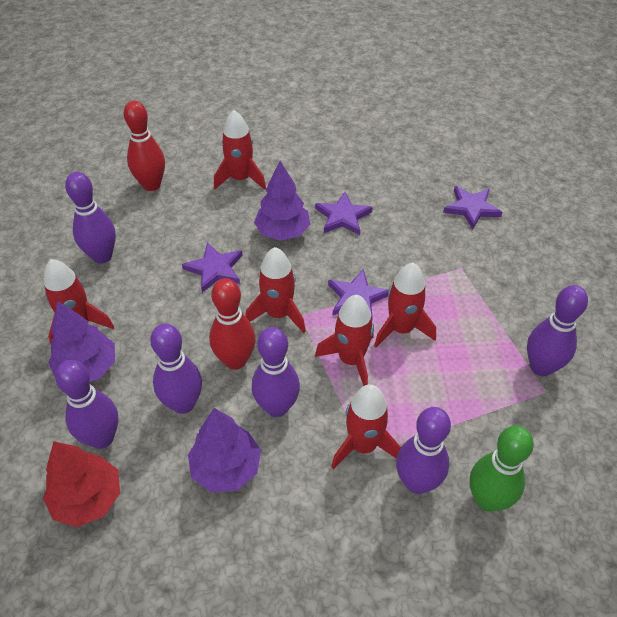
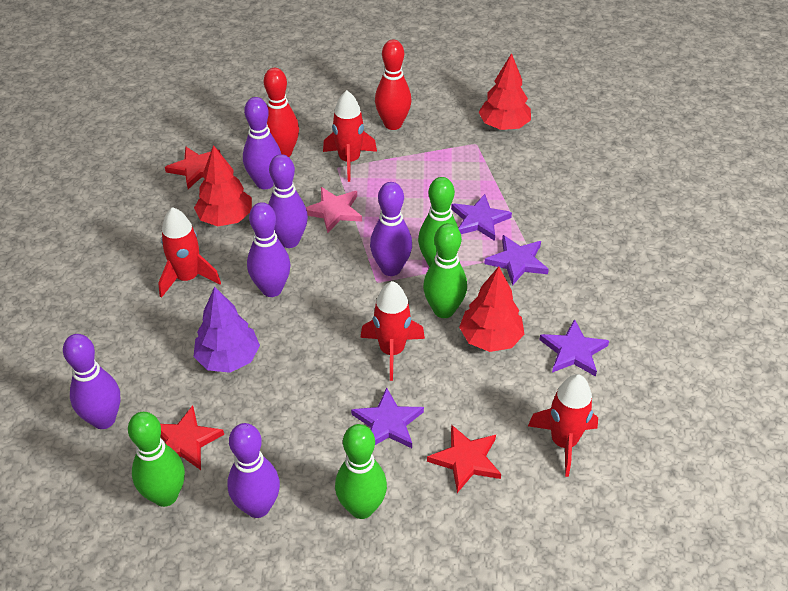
green bowling pin: [470,426,534,512] = 1 -> [128,412,185,507] [335,424,387,519] [418,177,459,267] [423,223,467,318] = 4
pink star: none = 0 -> [306,187,362,233] = 1
purple tree: [48,301,115,382] [188,408,261,492] [254,161,310,241] = 3 -> [193,287,260,373] = 1
red rocket: [43,259,114,344] [214,110,266,190] [245,247,306,333] [315,295,374,386] [331,384,401,469] [374,263,436,348] = 6 -> [158,207,221,298] [323,90,377,182] [360,281,425,381] [528,374,598,477] = 4
red star: none = 0 -> [160,405,224,470] [165,146,220,189] [427,424,501,493] = 3
red tree: [43,441,120,527] = 1 -> [194,145,252,226] [459,266,524,352] [479,53,531,130] = 3

